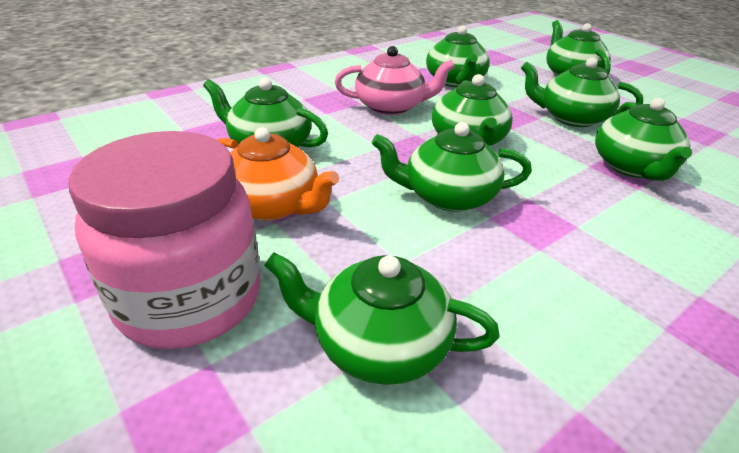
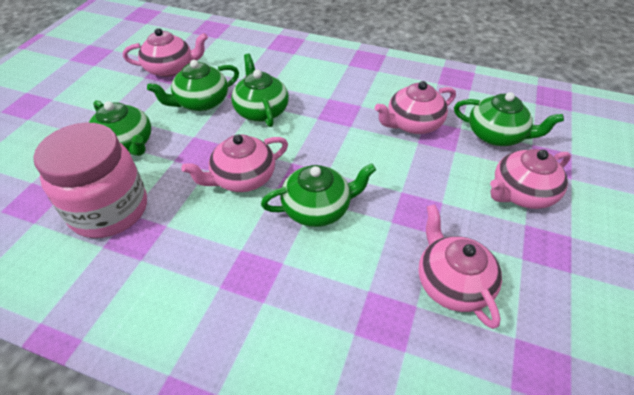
green teapot: [203,78,328,147] [264,252,500,385] [372,122,532,212] [426,25,490,87] [432,74,513,146] [521,57,643,127] [546,20,611,76] [595,98,692,181] = 8 -> [88,100,151,156] [147,60,239,111] [231,54,289,127] [261,163,376,227] [454,92,564,146] = 5
orange teapot: [217,127,339,221] = 1 -> none = 0
pink teapot: [335,46,455,115] = 1 -> [123,28,208,77] [181,134,288,192] [375,81,456,134] [418,204,502,329] [490,149,571,209] = 5

